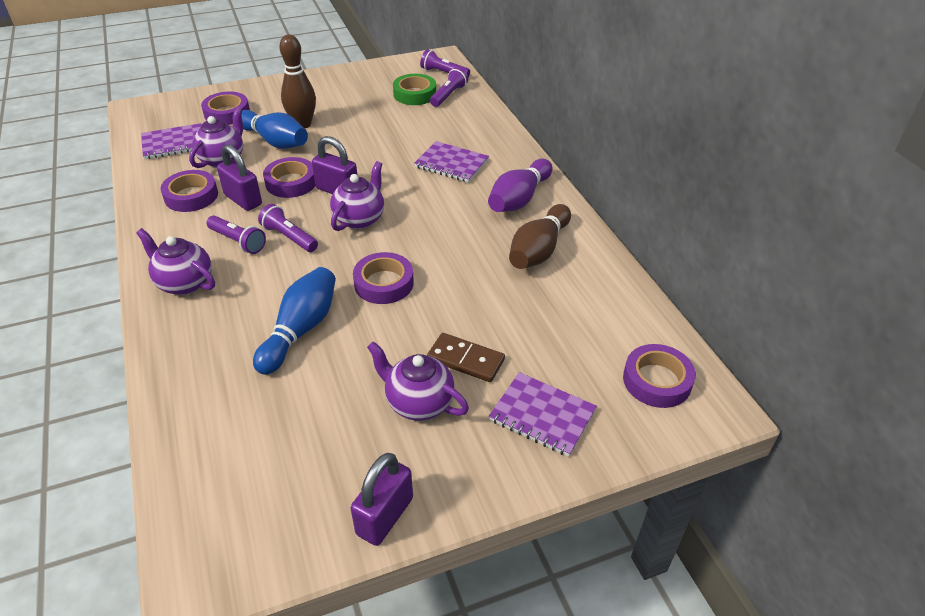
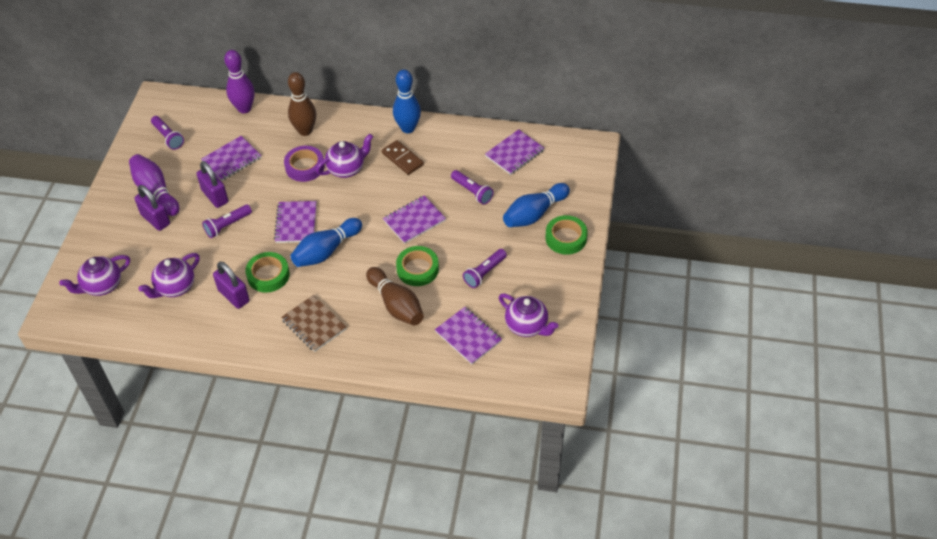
blue bowling pin: [242,110,308,149] [253,267,336,375] = 2 -> [290,218,362,267] [393,70,421,133] [503,183,570,227] = 3
brown notebook: none = 0 -> [281,295,346,352] = 1
green tape: [393,74,436,105] = 1 -> [245,252,290,293] [396,246,439,286] [546,215,588,255] = 3
purple bowling pin: [488,159,552,212] = 1 -> [129,154,179,216] [224,50,255,113] = 2
purple notebook: [141,123,201,159] [414,141,489,183] [489,372,597,457] = 3 -> [201,136,262,181] [274,201,316,243] [383,195,446,244] [435,307,502,364] [485,129,544,175] = 5
purple tape: [160,170,218,212] [201,92,250,125] [263,157,315,198] [353,252,414,304] [623,344,696,408] = 5 -> [284,146,325,182] = 1

